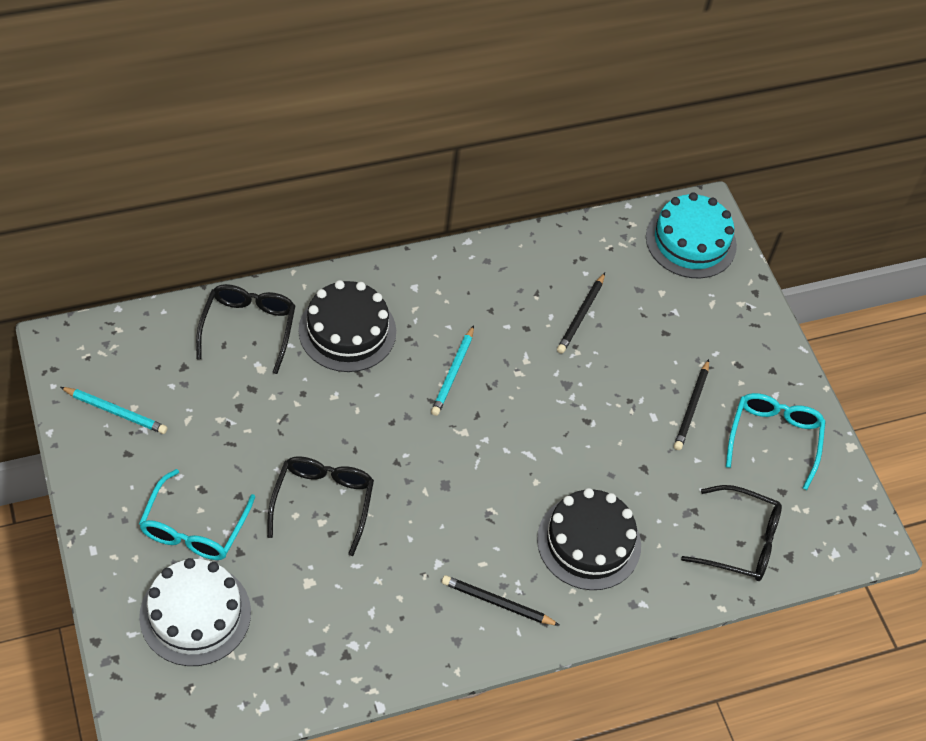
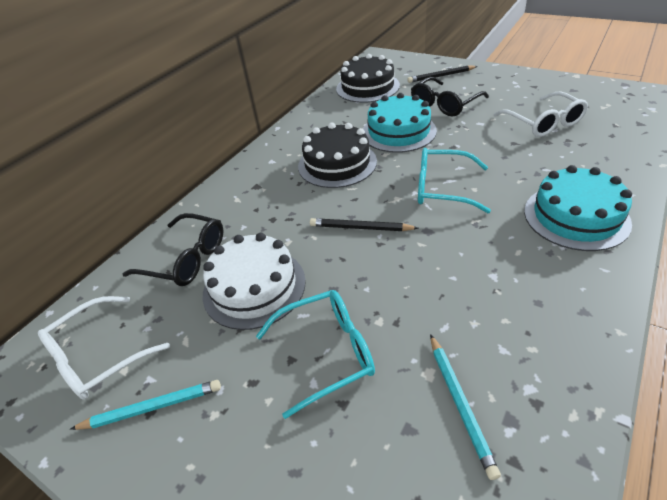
black glasses: [196,284,295,374] [267,456,374,556] [681,485,782,581] = 3 -> [123,213,223,286] [411,77,489,116] = 2
black pencil: [442,575,560,626] [557,273,605,354] [674,359,709,450] = 3 -> [310,218,419,231] [407,65,478,83] = 2
turquoise cake: [646,193,737,278] = 1 -> [363,93,437,153] [524,165,632,251] = 2
white glasses: none = 0 -> [38,296,170,400] [494,92,588,137] = 2

